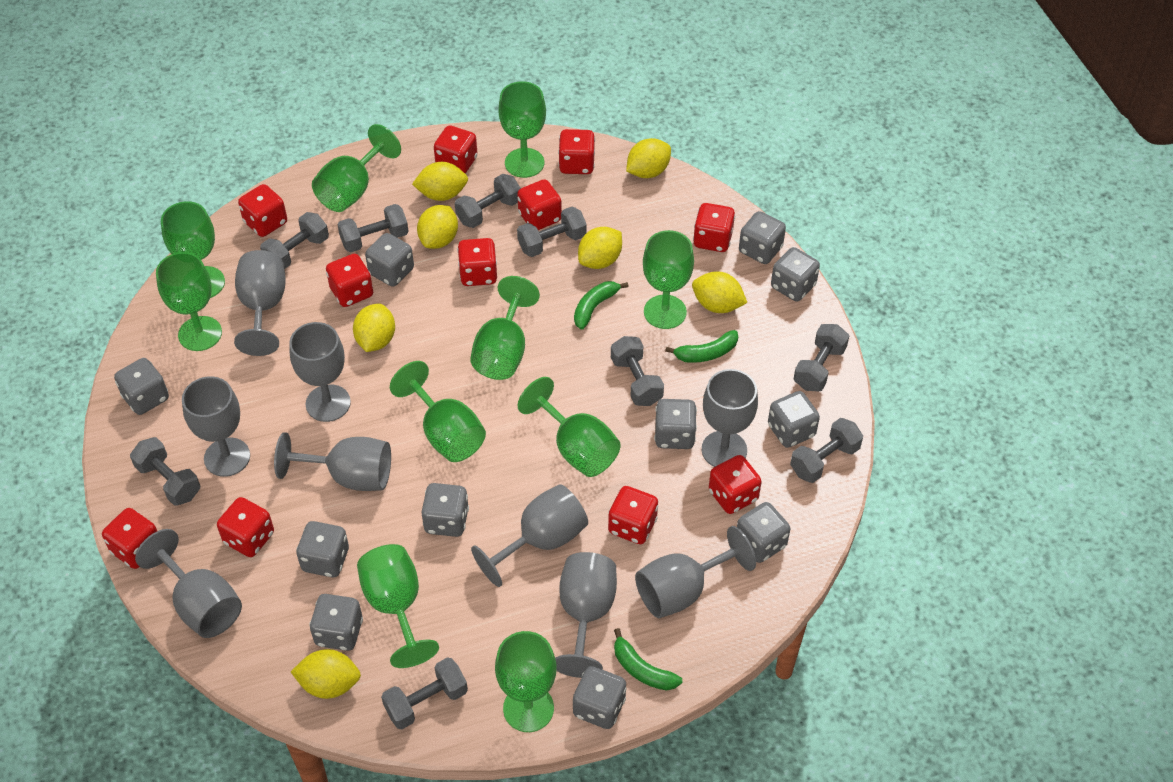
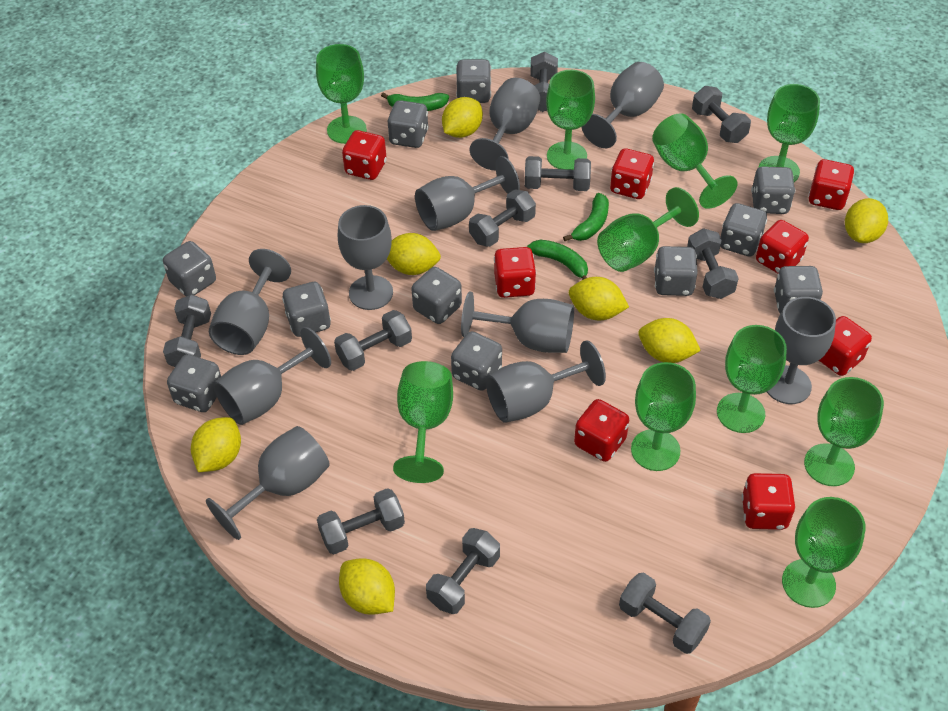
grey dumbbell: [130,437,200,506] [260,212,329,269] [337,204,409,252] [381,657,468,729] [455,174,521,228] [517,207,587,257] [611,336,664,406] [790,418,863,483] [794,324,849,391] = 9 -> [163,294,211,367] [317,488,405,554] [334,310,412,371] [426,528,500,614] [469,189,536,247] [524,156,591,191] [530,52,558,112] [619,573,711,654] [687,228,739,299] [692,86,751,143] = 10
grey goblet: [135,529,242,638] [182,376,250,477] [234,250,286,356] [274,432,391,491] [289,322,351,422] [471,484,588,587] [555,552,617,678] [635,526,756,618] [702,369,758,467] = 9 -> [206,426,330,540] [209,249,291,355] [213,327,331,425] [338,205,393,310] [415,156,520,231] [461,291,574,353] [469,78,540,170] [486,340,606,423] [582,62,664,148] [767,297,836,404] = 10
red dice: [102,508,157,569] [217,497,274,557] [238,184,287,237] [326,254,373,307] [434,125,477,173] [457,238,497,286] [517,179,562,230] [558,129,595,174] [608,486,658,544] [693,203,735,252] [709,455,762,514] = 11 -> [342,130,387,180] [494,247,536,298] [574,399,629,462] [610,148,654,199] [742,473,795,530] [756,220,809,273] [808,159,854,210] [819,316,872,376] = 8

